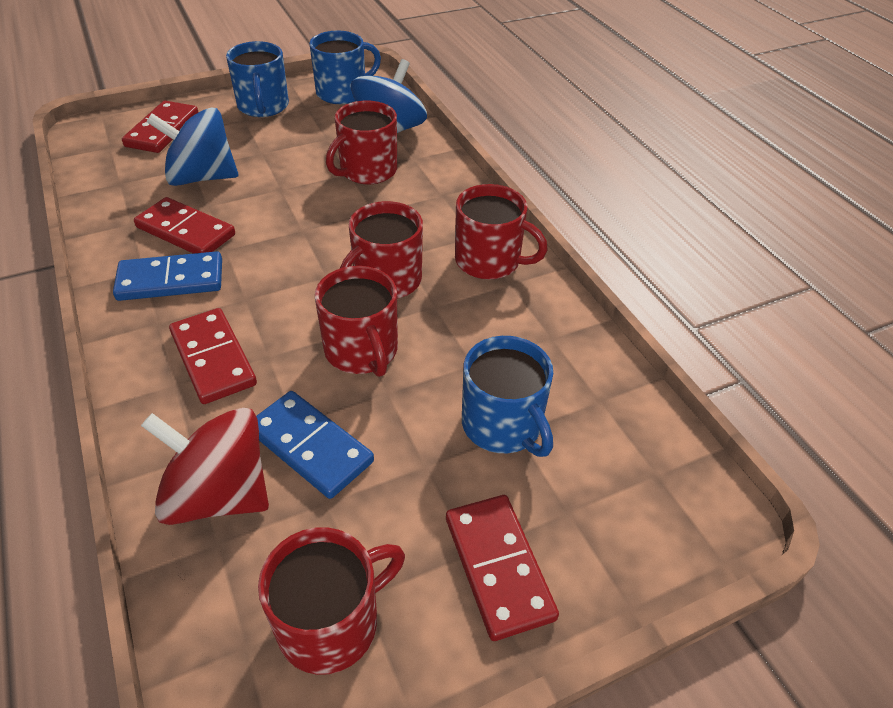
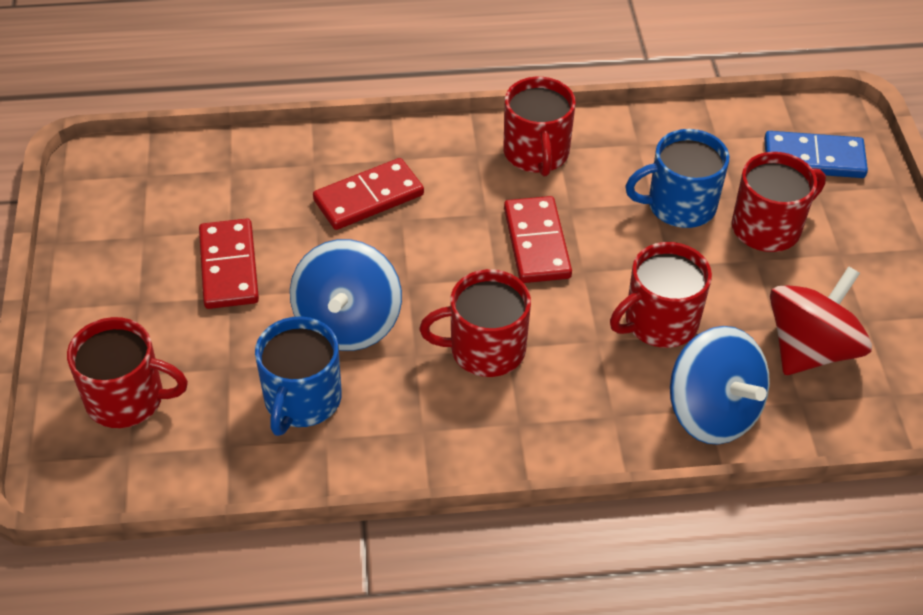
blue domino: [113,251,222,301] [256,391,374,499] = 2 -> [764,131,868,178] = 1
blue mug: [226,41,289,117] [309,31,381,104] [462,336,553,457] = 3 -> [255,316,342,436] [625,129,729,228] = 2
red domino: [122,101,199,153] [134,197,235,254] [169,308,257,404] [446,495,559,641] = 4 -> [199,218,259,309] [313,158,424,230] [504,196,572,283] = 3

